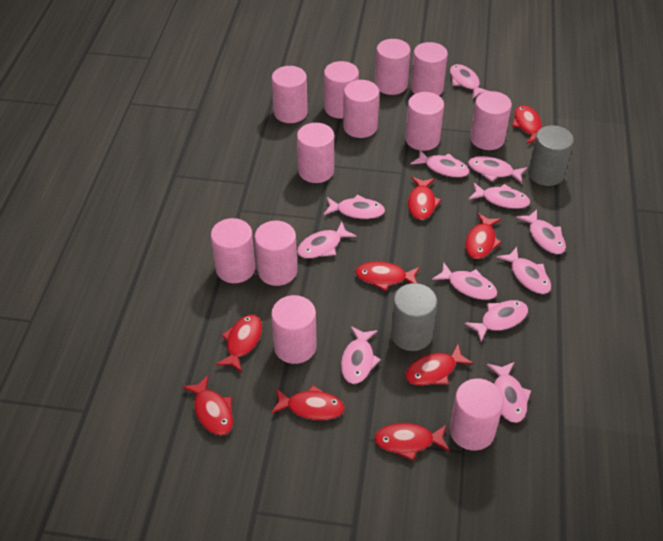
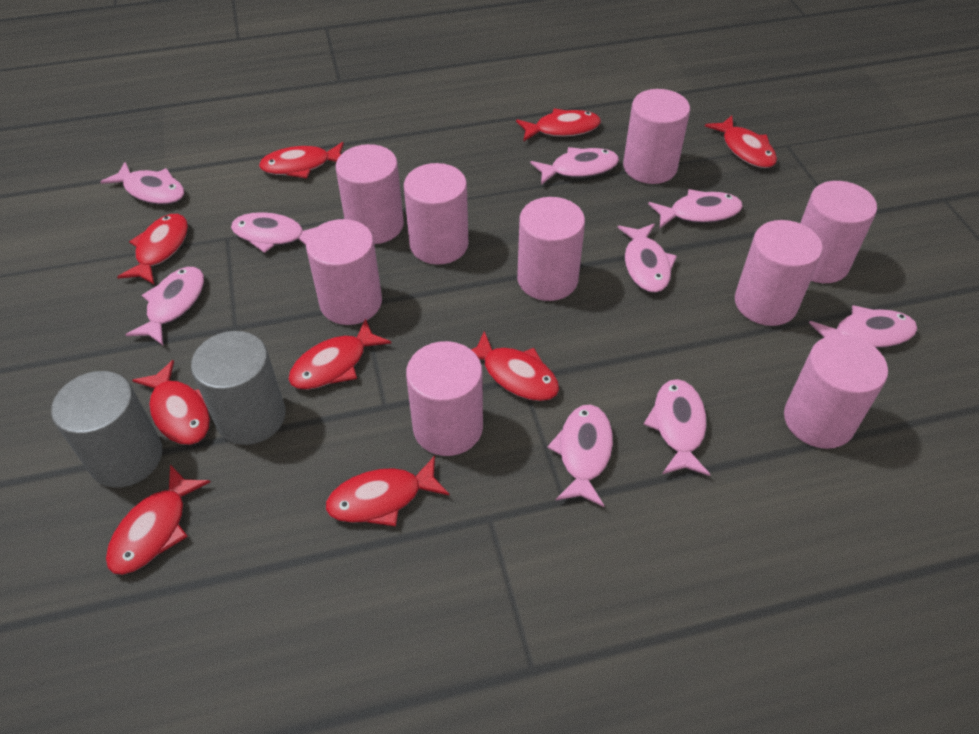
pink cylinder: [211,218,255,283] [254,221,297,286] [271,295,317,364] [272,66,308,123] [297,123,334,183] [324,61,359,119] [343,80,379,138] [375,39,410,95] [405,92,444,151] [411,42,448,95] [449,379,504,451] [470,91,512,150] = 12 -> [306,219,382,325] [336,144,404,244] [404,163,468,265] [406,341,483,456] [517,197,585,301] [623,89,690,184] [735,220,823,326] [784,334,888,449] [800,181,877,283] = 9
pink fish: [297,222,357,259] [324,194,385,219] [341,326,381,384] [411,149,469,178] [432,262,497,300] [450,64,488,99] [465,300,528,342] [468,156,527,183] [469,183,530,209] [487,362,531,423] [497,247,551,294] [516,209,566,254] = 12 -> [100,162,184,205] [125,267,204,345] [231,212,316,253] [530,147,619,185] [547,405,613,507] [618,223,677,293] [643,379,711,476] [648,189,743,228] [809,305,917,348] = 9

